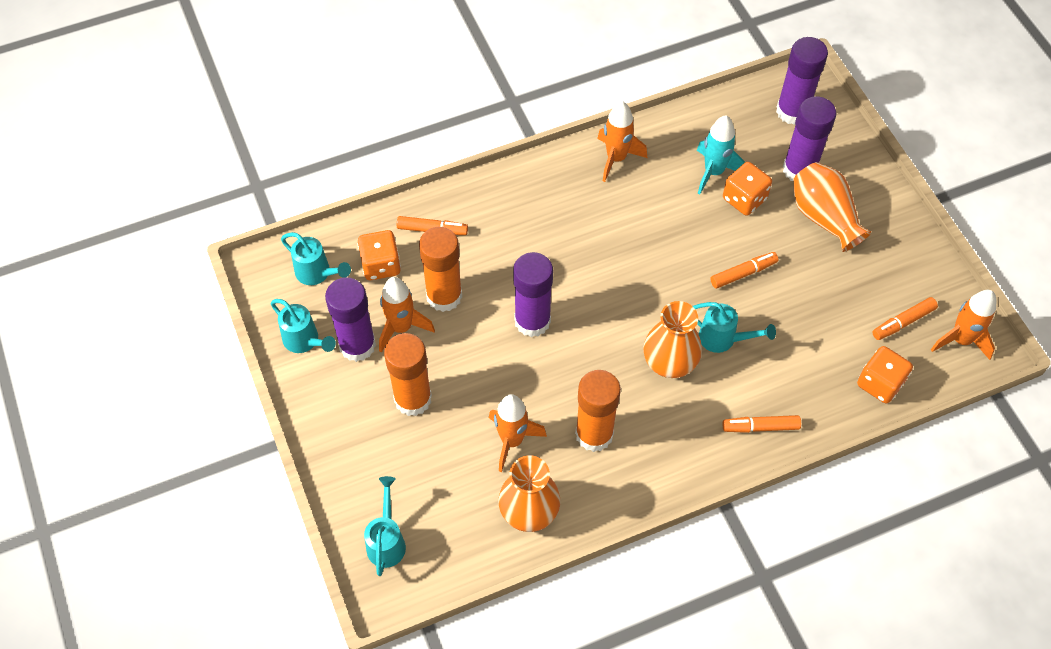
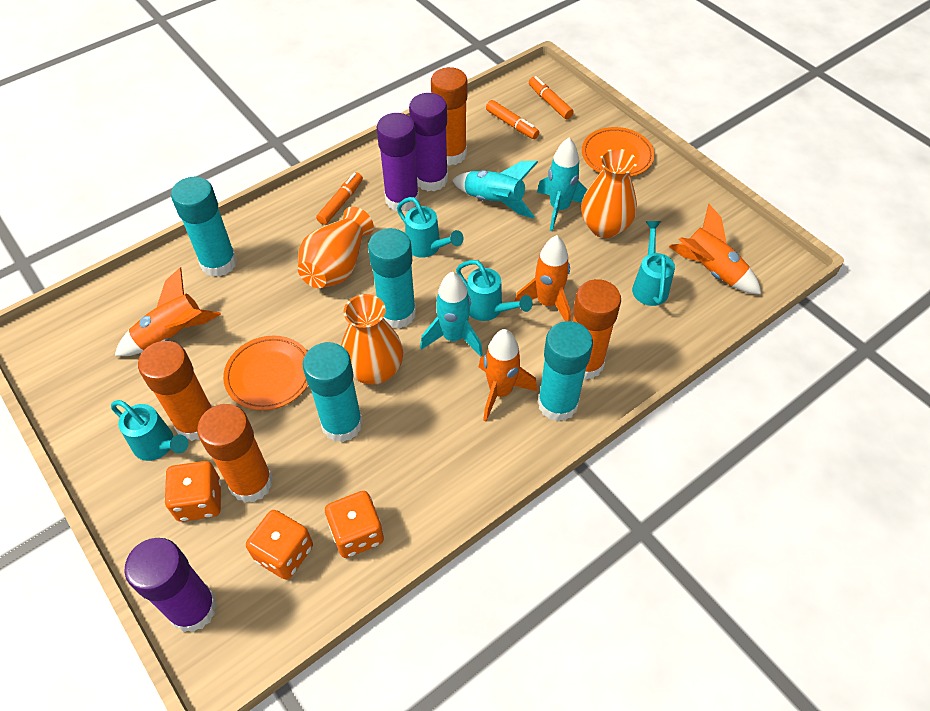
orange glue stick: [384,333,432,416] [419,227,462,312] [575,370,621,452] = 3 -> [138,341,212,441] [197,404,273,503] [431,67,468,166] [573,279,621,380] = 4
orange marker: [397,216,468,235] [710,252,779,288] [723,415,801,433] [872,297,938,340] = 4 -> [316,172,363,225] [486,100,539,139] [529,76,574,119] = 3
orange plate: none = 0 -> [223,336,308,410] [582,127,655,177] = 2
purple glue stick: [325,277,376,362] [513,252,553,337] [776,37,828,125] [783,96,836,181] = 4 -> [124,538,217,632] [377,113,419,211] [409,93,448,191] = 3
turquoise glue stick: none = 0 -> [171,177,237,277] [303,342,363,442] [368,228,416,329] [538,321,593,422] = 4
turquoise rocket: [697,115,745,194] = 1 -> [420,272,483,356] [452,161,538,218] [537,138,588,231] = 3

